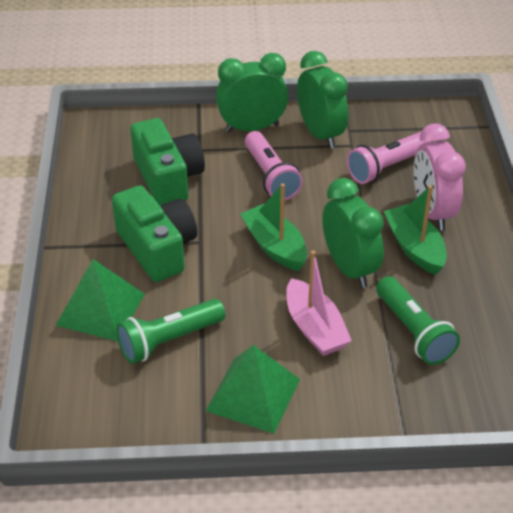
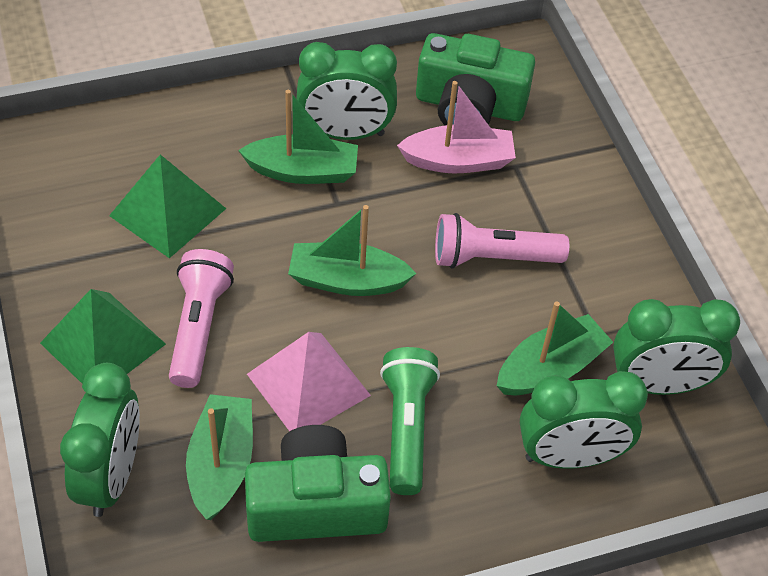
green boat: [240,183,307,271] [384,185,447,275] = 2 -> [186,394,253,520] [238,90,358,184] [288,205,417,296] [497,301,613,395] = 4
green clock: [216,53,289,133] [297,51,349,149] [322,178,384,288] = 3 -> [60,363,140,517] [297,42,397,140] [520,371,648,469] [613,299,740,395] = 4
green flashlight: [116,299,225,364] [376,276,460,365] = 2 -> [380,347,440,495] = 1
pink clock: [414,123,465,231] = 1 -> none = 0
pink pyramid: none = 0 -> [247,332,371,431] = 1

